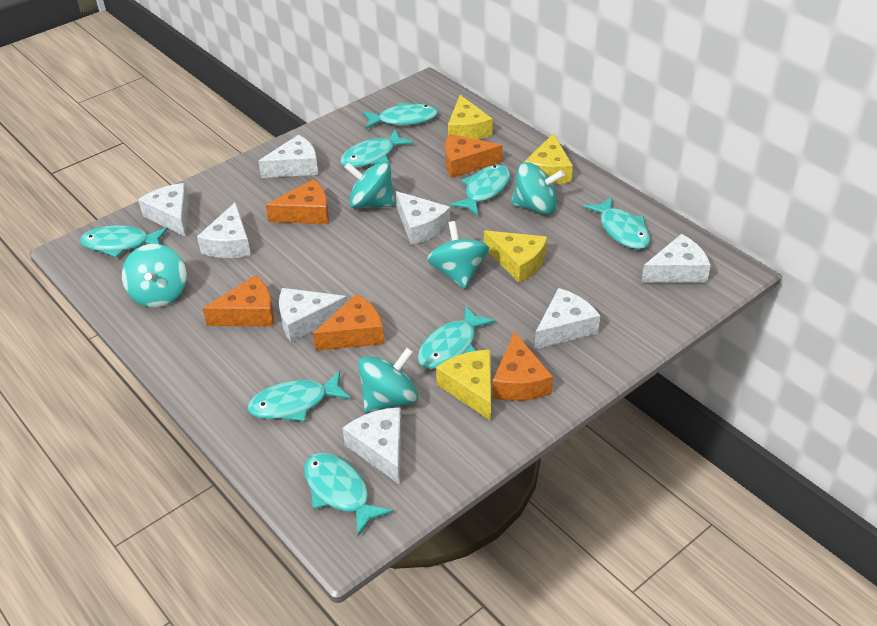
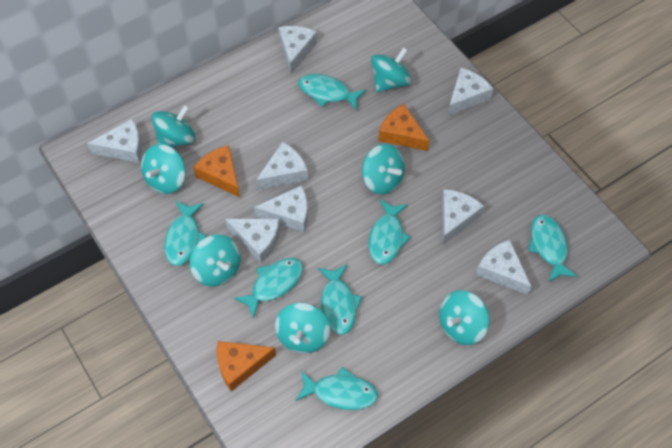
orange cheese: [203,275,274,326] [266,179,329,224] [313,294,384,351] [445,134,503,178] [493,332,553,401] = 5 -> [194,145,240,197] [217,341,276,391] [379,104,429,151] = 3
turquoise fish: [80,225,168,258] [248,371,351,421] [304,453,393,536] [340,130,414,168] [363,103,438,129] [418,305,495,369] [450,165,510,215] [584,196,651,249] = 8 -> [164,201,207,266] [234,258,303,319] [295,367,378,410] [298,74,366,111] [318,264,362,335] [368,199,411,265] [528,214,577,282] = 7
turquoise spinning top: [122,244,187,307] [344,162,395,208] [358,347,418,413] [427,221,489,289] [511,162,565,215] = 5 -> [141,144,186,194] [152,105,196,147] [190,234,241,287] [275,303,330,353] [362,144,405,195] [371,47,412,93] [439,290,489,345] = 7
yellow cheese: [436,350,491,421] [448,95,493,140] [484,230,547,283] [524,133,573,184] = 4 -> none = 0

